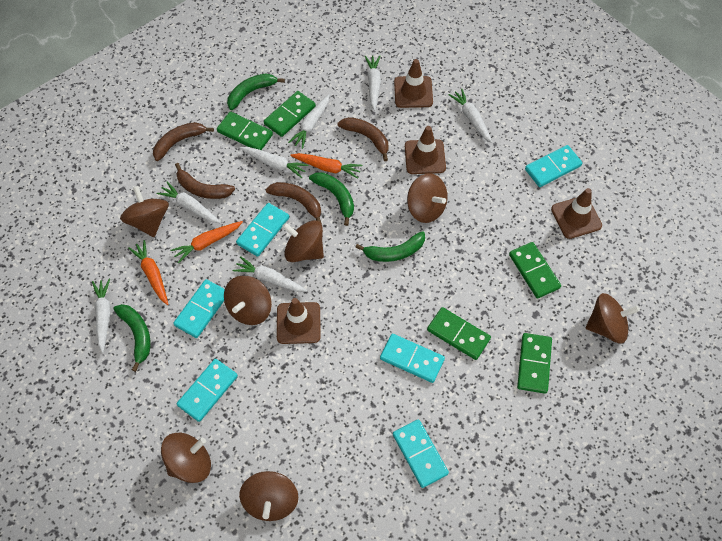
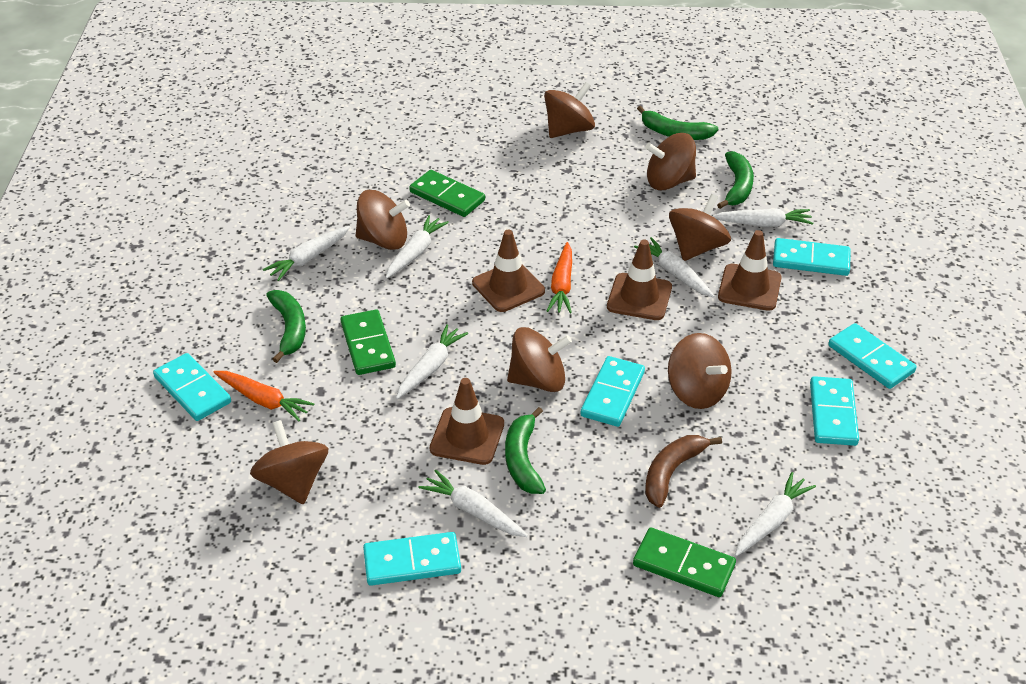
brown banana: [153,122,214,161] [175,163,235,199] [266,182,322,224] [337,117,389,161] = 4 -> [645,435,722,508] = 1
green domino: [217,111,273,150] [264,91,316,137] [427,307,491,360] [509,242,561,299] [517,333,552,394] = 5 -> [340,309,396,375] [409,170,485,217] [633,528,736,597] = 3
orange carrot: [128,240,168,305] [170,221,243,263] [290,153,362,179] = 3 -> [213,371,314,421] [547,242,572,313] = 2

